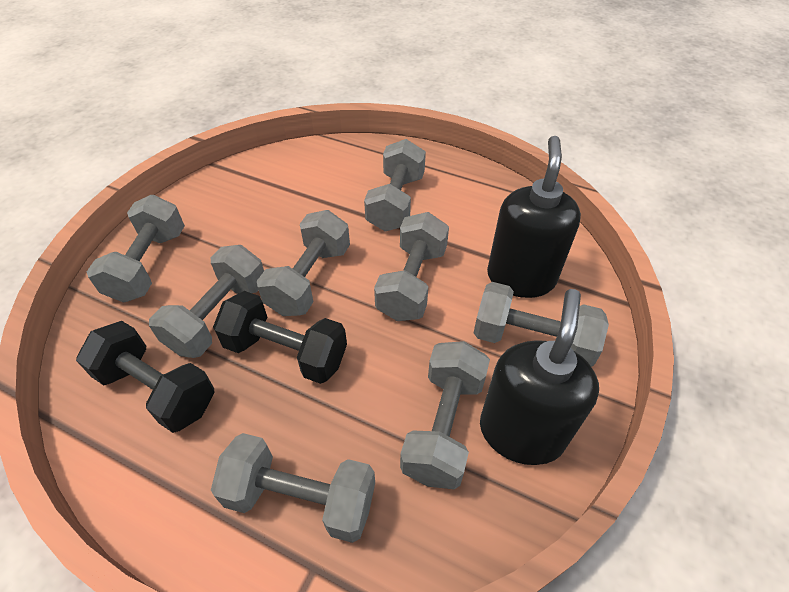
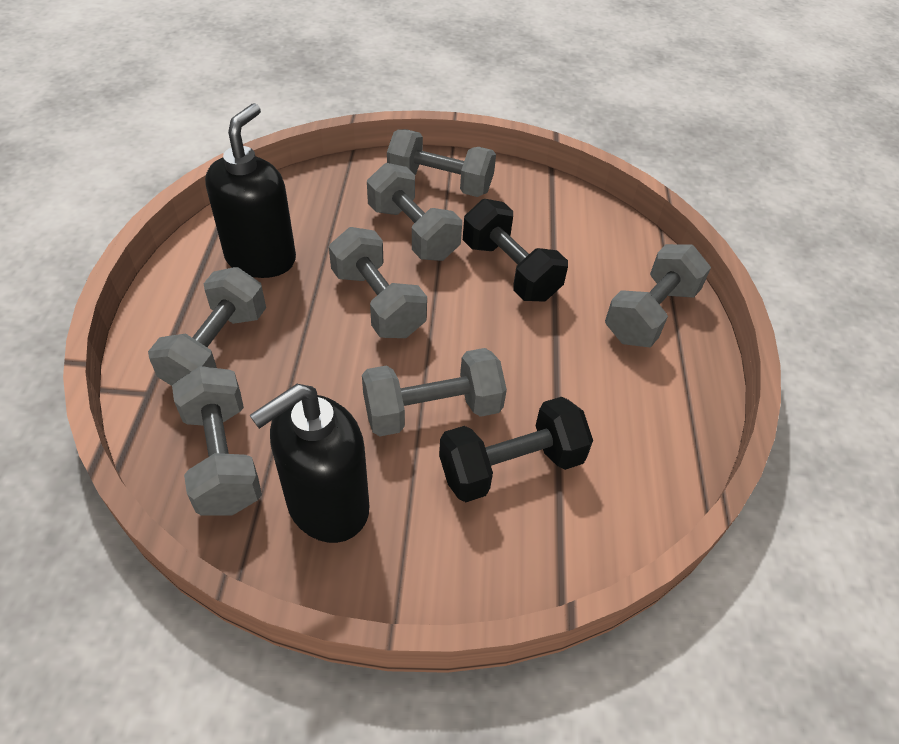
grey dumbbell: [87,195,185,303] [149,245,264,358] [211,433,375,543] [257,210,350,316] [364,139,426,232] [374,212,449,321] [400,341,490,489] [474,282,609,367] = 8 -> [148,267,266,386] [172,366,262,516] [329,227,427,338] [362,348,507,436] [367,163,462,261] [387,129,496,197] [605,244,711,347] = 7

